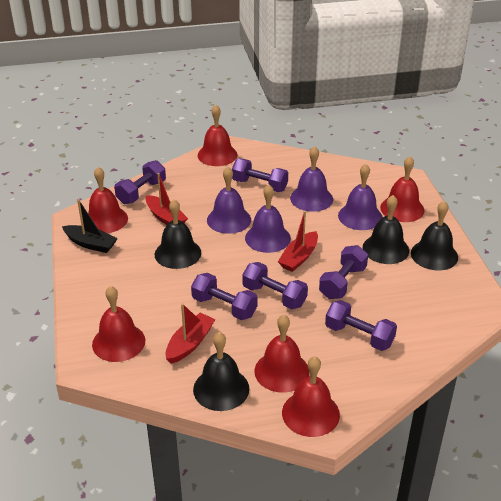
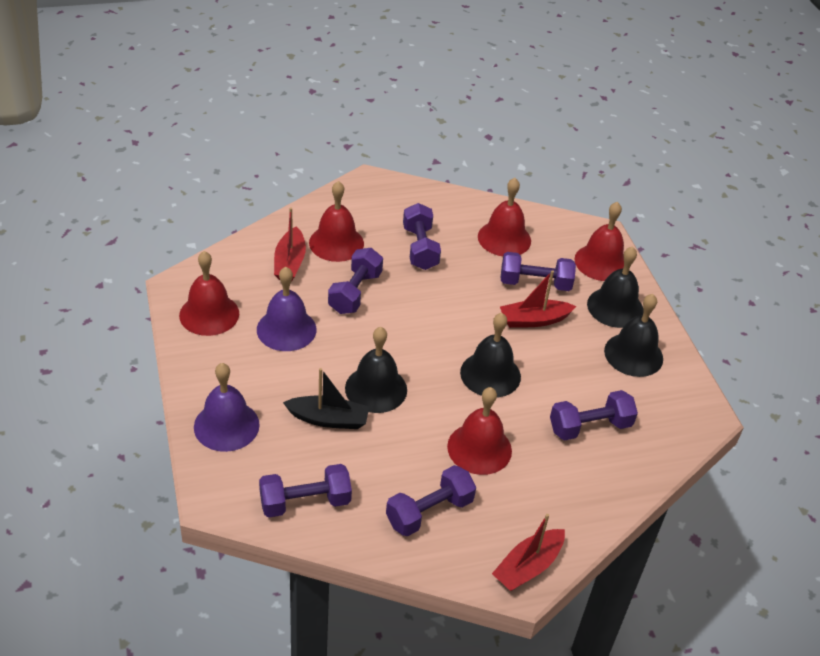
purple bell: [207,167,251,234] [245,184,291,253] [290,146,333,212] [338,164,382,230] = 4 -> [194,363,260,452] [257,267,317,351] = 2
red bell: [88,167,128,233] [92,286,145,362] [197,105,237,166] [254,315,309,393] [282,356,340,437] [380,156,425,222] = 6 -> [179,251,239,336] [309,181,364,262] [447,387,512,475] [478,178,531,256] [575,202,624,281] = 5

